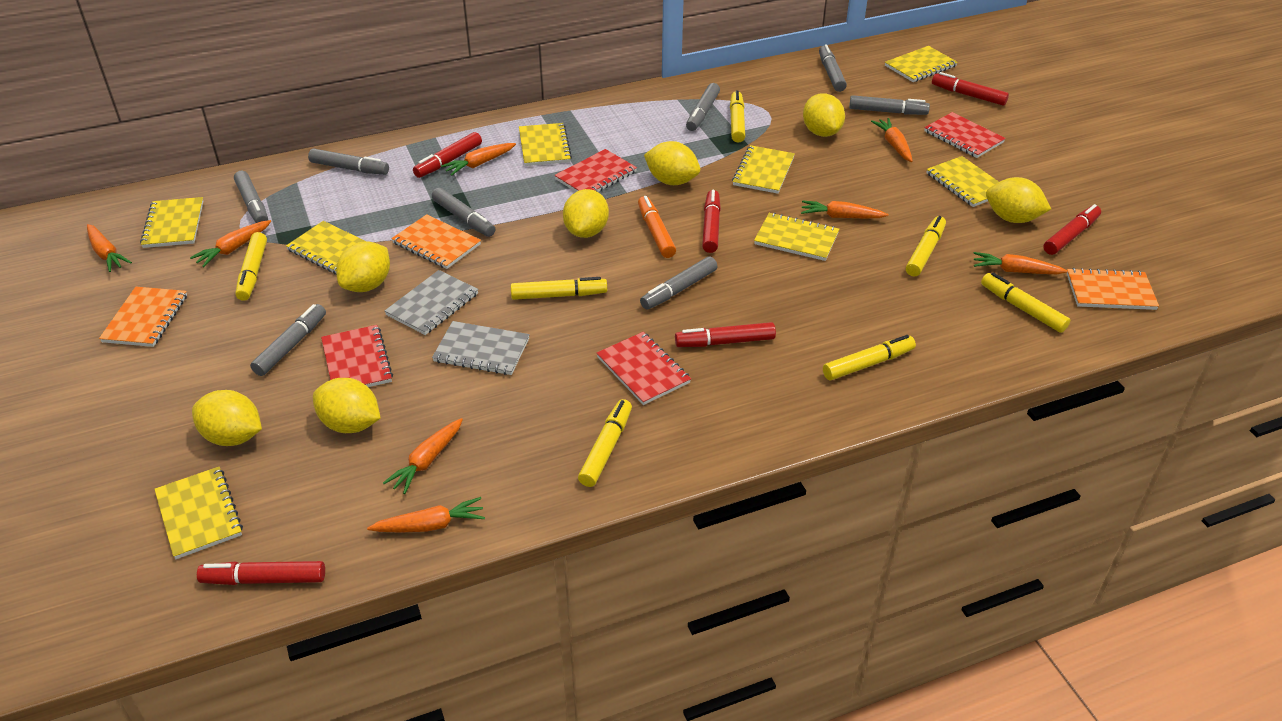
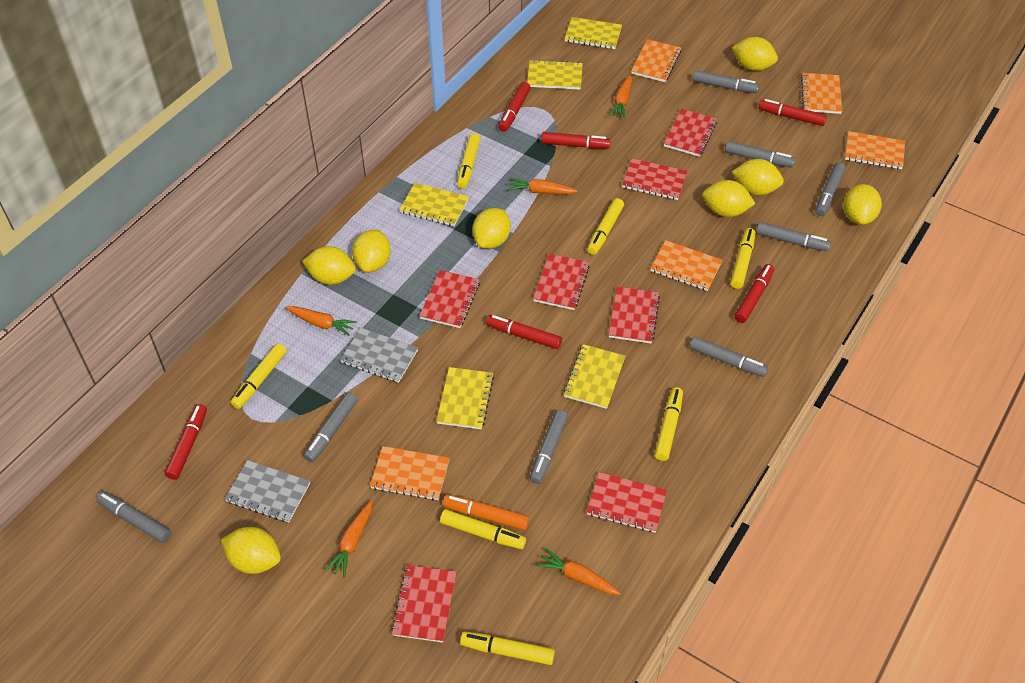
orange carrot: [87,224,132,272] [190,220,271,267] [367,497,485,533] [383,418,463,494] [441,143,516,176] [801,200,889,218] [871,118,913,162] [973,252,1068,274] = 8 -> [285,306,357,336] [325,501,372,578] [507,178,577,194] [536,548,621,595] [609,75,632,119] = 5
orange notebook: [99,287,187,347] [391,214,481,269] [1067,268,1159,310] = 3 -> [370,446,450,500] [631,39,681,82] [650,240,723,291] [801,73,842,114] [845,131,905,169] = 5
red notebook: [321,325,393,387] [554,149,637,192] [597,332,691,405] [924,112,1006,158] = 4 -> [391,565,457,643] [419,270,480,328] [533,253,590,310] [587,472,667,533] [609,287,660,343] [622,158,687,200] [664,109,717,157] = 7
yellow lemon: [192,390,262,446] [313,378,381,433] [336,241,390,292] [563,189,609,238] [644,141,700,185] [803,93,845,137] [986,177,1051,223] = 7 -> [221,527,281,574] [302,246,356,285] [352,230,391,272] [472,208,511,249] [703,180,755,217] [732,37,778,71] [732,159,784,195] [843,184,882,225] = 8
yellow notebook: [140,197,203,248] [154,467,243,559] [286,221,365,275] [519,123,572,166] [732,145,795,194] [754,213,839,261] [885,46,958,82] [926,156,999,207] = 8 -> [400,183,469,226] [436,367,494,429] [527,60,583,90] [564,17,622,49] [564,344,625,409] = 5

